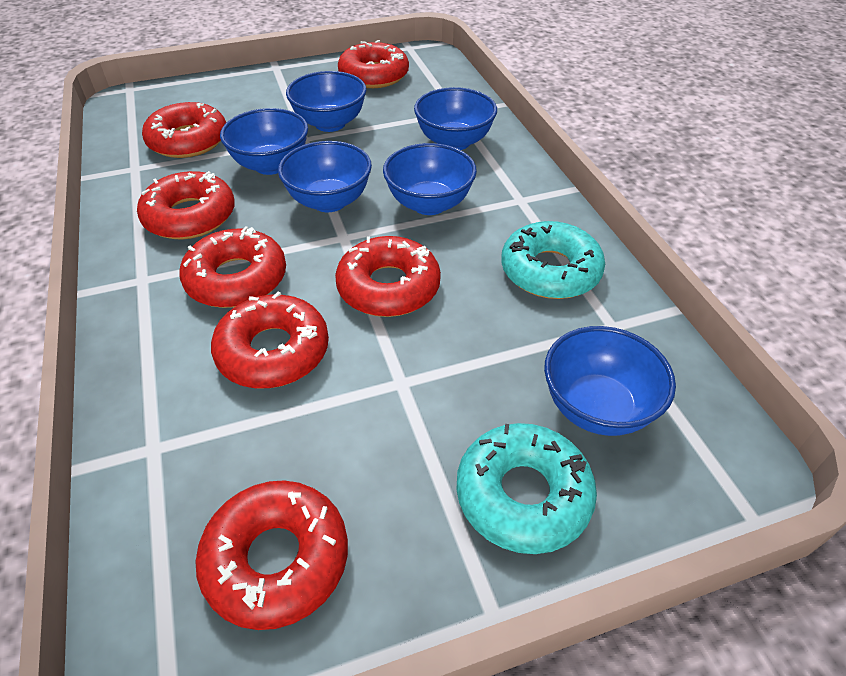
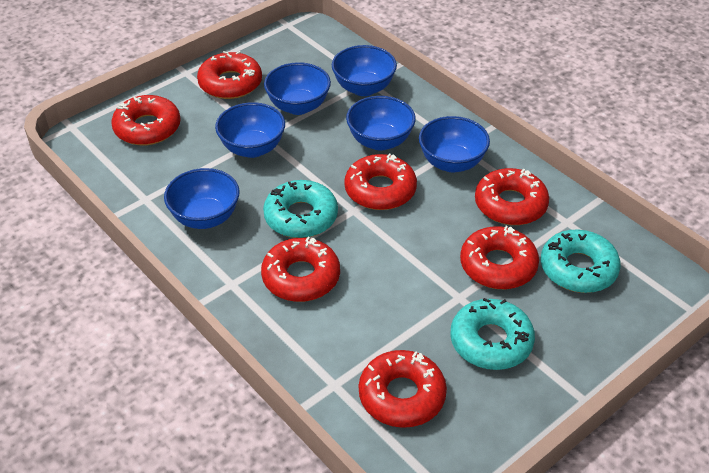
turquoise donut: [456,423,597,554] [501,221,605,299] = 2 -> [263,180,338,238] [450,298,535,370] [541,229,621,293] = 3

